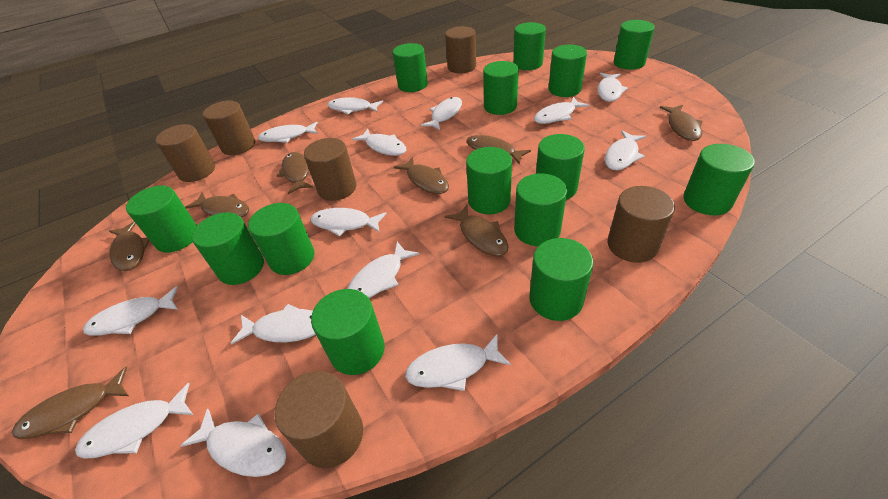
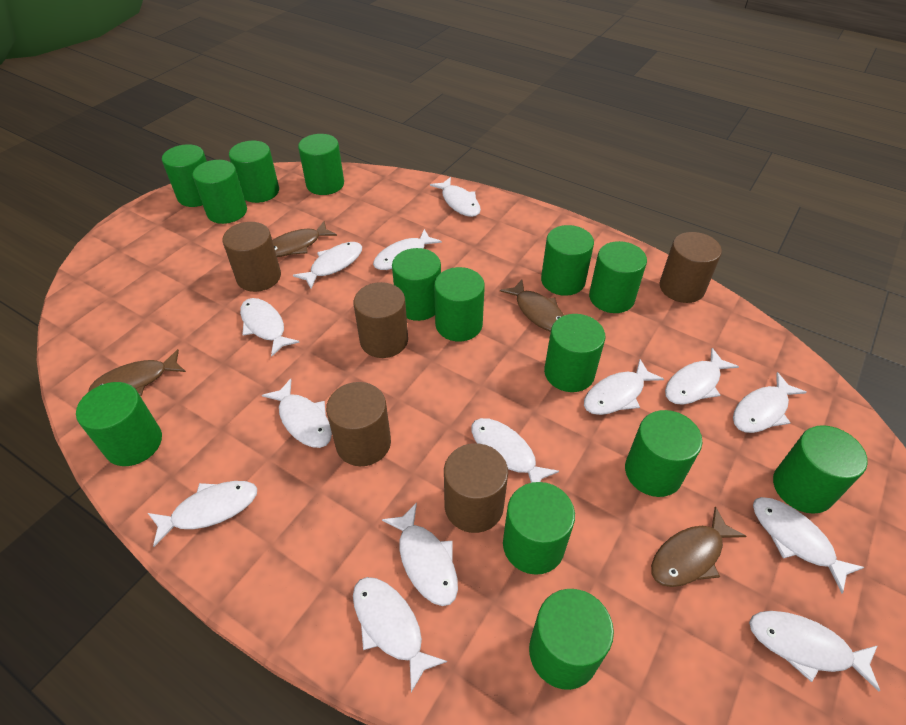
brown cylinder: [155,124,215,182] [203,101,255,155] [274,371,363,468] [304,138,356,201] [445,26,476,73] [607,186,675,263] = 6 -> [222,222,281,292] [326,382,391,466] [354,282,408,358] [444,443,508,533] [660,232,722,303] = 5
brown fish: [12,367,129,439] [109,222,150,271] [185,192,249,217] [277,152,313,194] [394,157,449,194] [445,205,508,256] [466,135,531,165] [660,105,703,141] = 8 -> [88,349,186,396] [272,221,337,257] [500,280,564,332] [651,506,746,587] = 4

